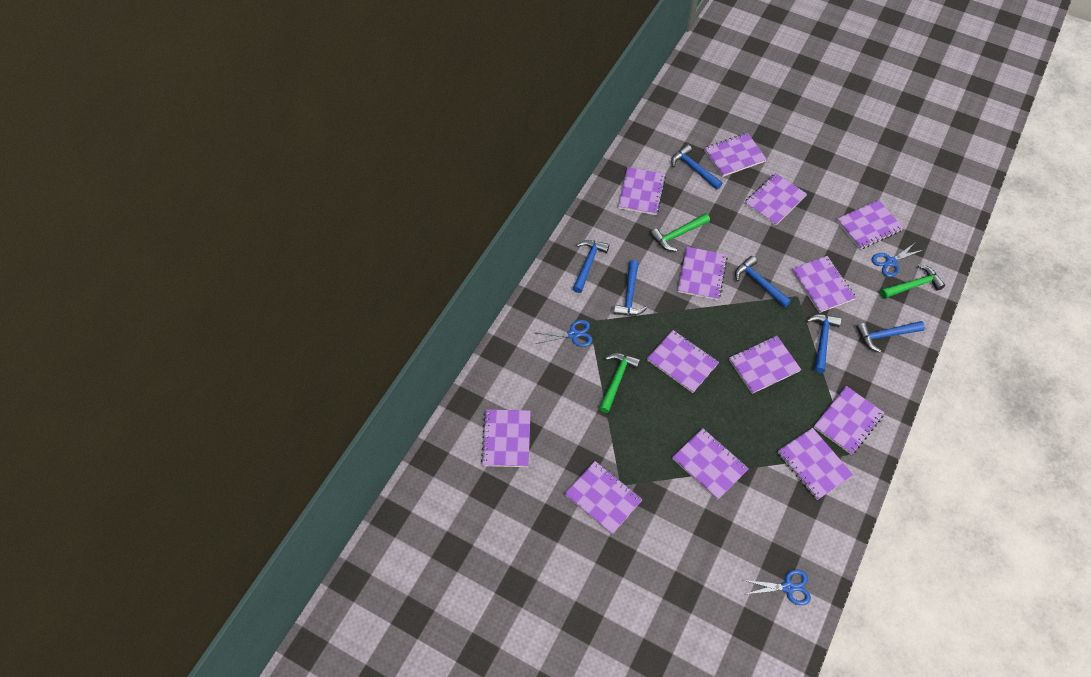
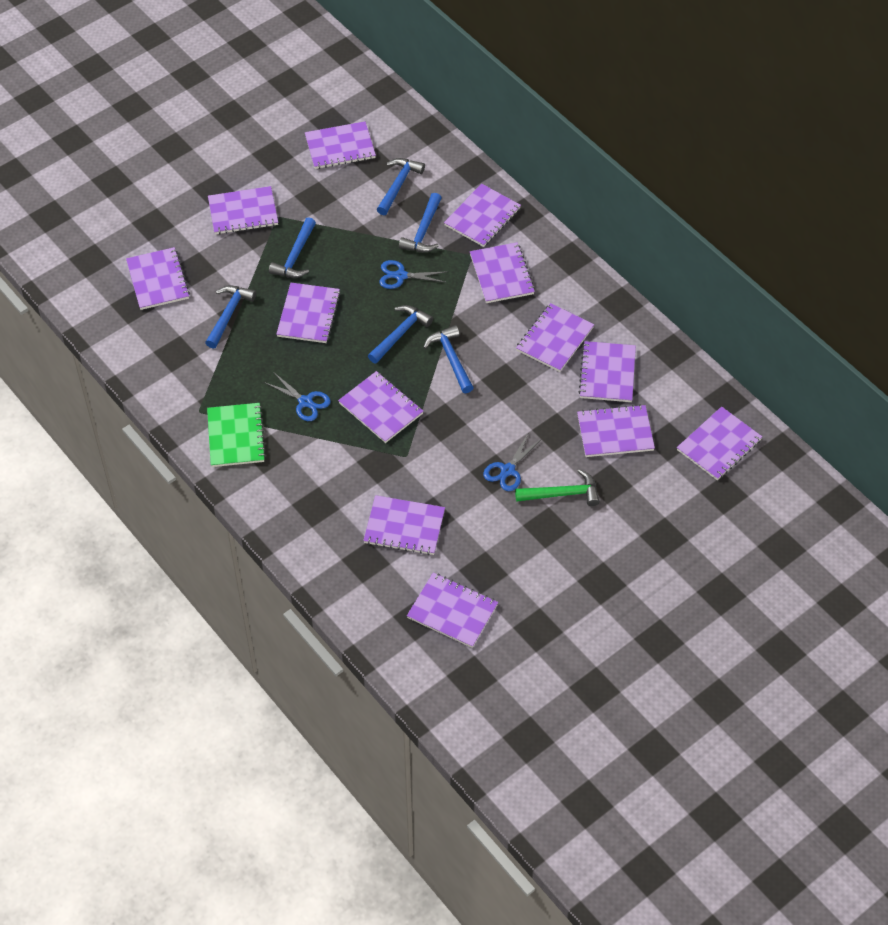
green hammer: [599,353,640,413] [650,213,710,251] [880,264,945,299] = 3 -> [515,469,600,506] = 1
green notebook: none = 0 -> [207,403,266,467] = 1

